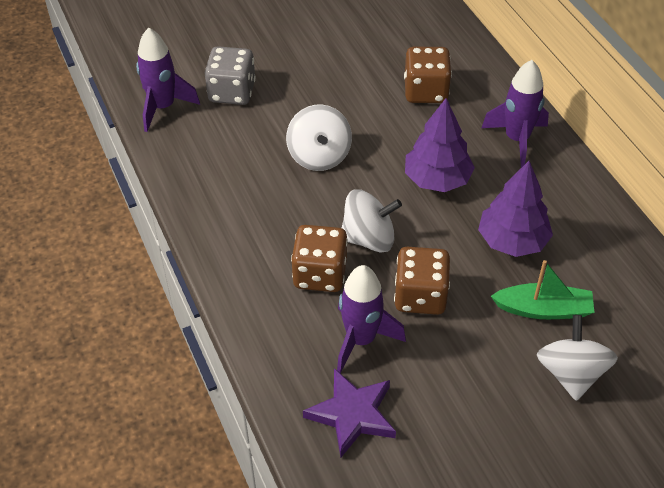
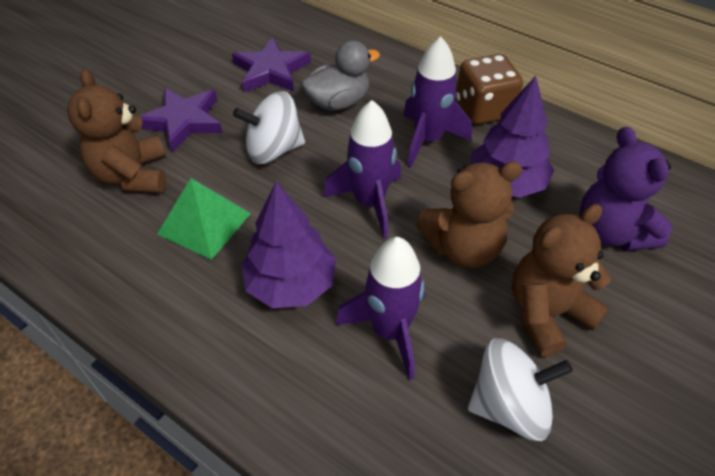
brown dice: [291,225,348,292] [394,247,450,315] [404,47,452,103] = 3 -> [456,54,523,125] = 1
brown teddy bear: none = 0 -> [67,69,166,193] [416,162,522,268] [512,204,612,357] = 3
green boat: [491,260,595,319] = 1 -> none = 0
green pyramid: none = 0 -> [157,178,251,260] = 1
grey dice: [205,46,256,105] = 1 -> none = 0
grey duck: none = 0 -> [301,41,380,111] = 1
purple star: [303,368,396,458] = 1 -> [140,88,222,152] [232,37,311,92] = 2
purple teddy bear: none = 0 -> [580,126,673,251] = 1
white spinning top: [286,104,352,171] [342,190,402,253] [537,315,618,401] = 3 -> [233,91,305,164] [468,338,573,441] = 2

